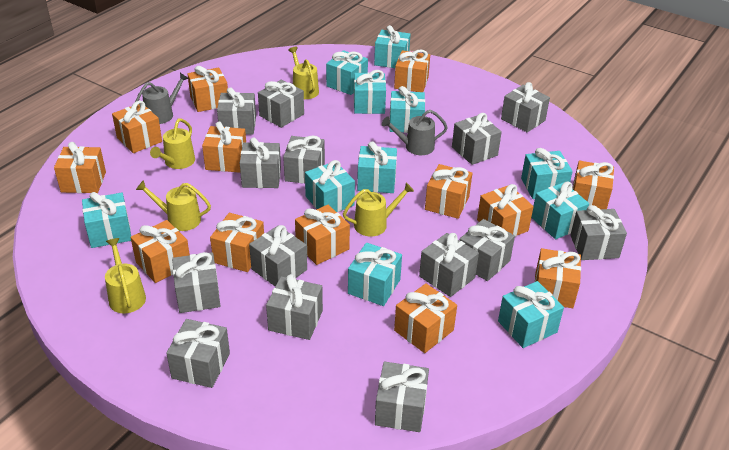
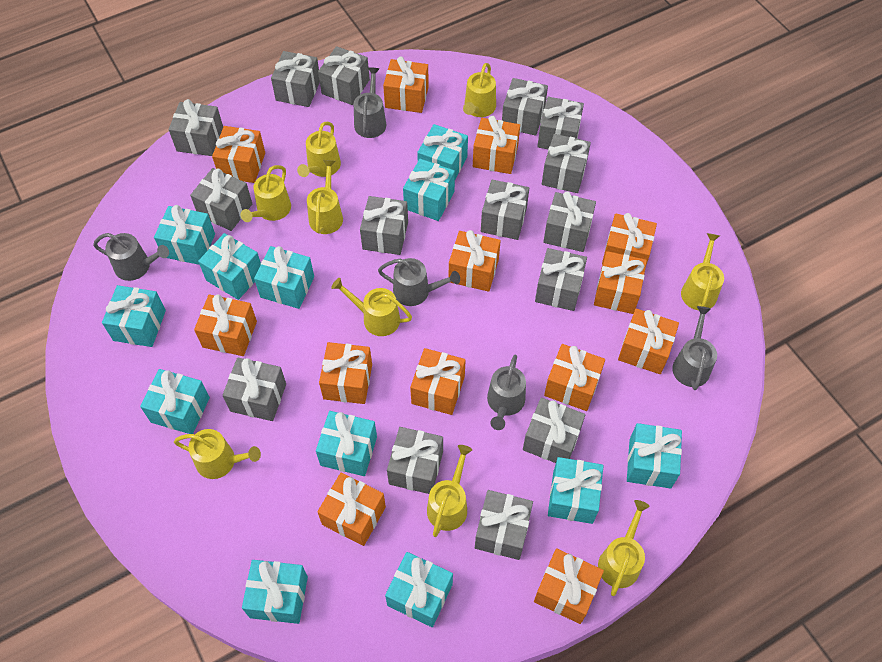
grey gift: [166,319,230,388] [172,252,220,313] [217,87,256,135] [240,137,281,188] [249,225,307,286] [258,80,304,128] [266,274,323,340] [283,136,325,183] [375,362,429,432] [419,233,479,297] [452,113,502,165] [459,219,515,281] [501,82,550,133] [570,205,627,260] = 14 -> [169,99,223,156] [190,168,252,231] [222,357,286,421] [271,51,320,107] [318,46,370,105] [360,196,408,255] [387,427,443,494] [475,490,533,560] [481,180,529,240] [502,78,548,136] [523,398,586,463] [535,248,587,311] [537,97,584,149] [542,134,591,193] [543,191,596,252] = 15
grey watering can: [135,73,189,124] [382,110,448,155] = 2 -> [93,233,169,281] [354,67,386,138] [378,258,460,306] [487,355,526,430] [672,306,717,390] = 5
turquoise gift: [82,192,131,248] [305,160,355,212] [326,50,368,95] [348,243,402,306] [354,70,386,114] [357,141,397,193] [374,25,410,68] [389,86,425,133] [498,281,564,348] [521,148,573,199] [531,181,589,239] = 11 -> [102,285,166,347] [140,369,210,434] [154,205,215,265] [198,233,261,300] [242,560,308,624] [254,246,314,309] [316,411,377,476] [385,552,453,627] [403,159,455,221] [417,124,468,179] [548,457,603,524] [627,423,682,488] = 12
yellow watering can: [105,238,146,313] [136,180,211,231] [150,119,195,169] [288,47,319,99] [343,183,414,237] = 5 -> [174,429,261,479] [241,165,291,222] [297,122,341,177] [307,160,343,234] [331,278,412,336] [427,445,472,537] [463,63,496,117] [598,500,650,596] [681,233,724,310] = 9

